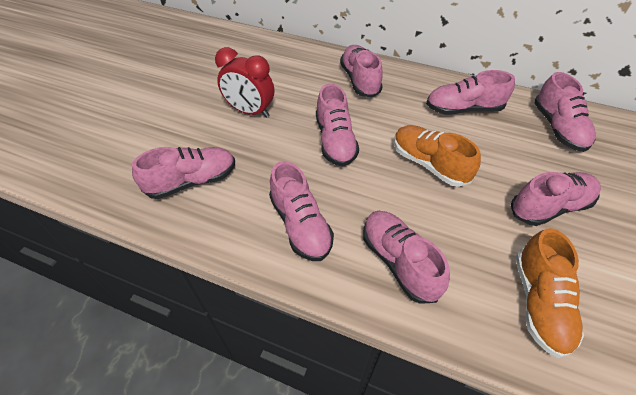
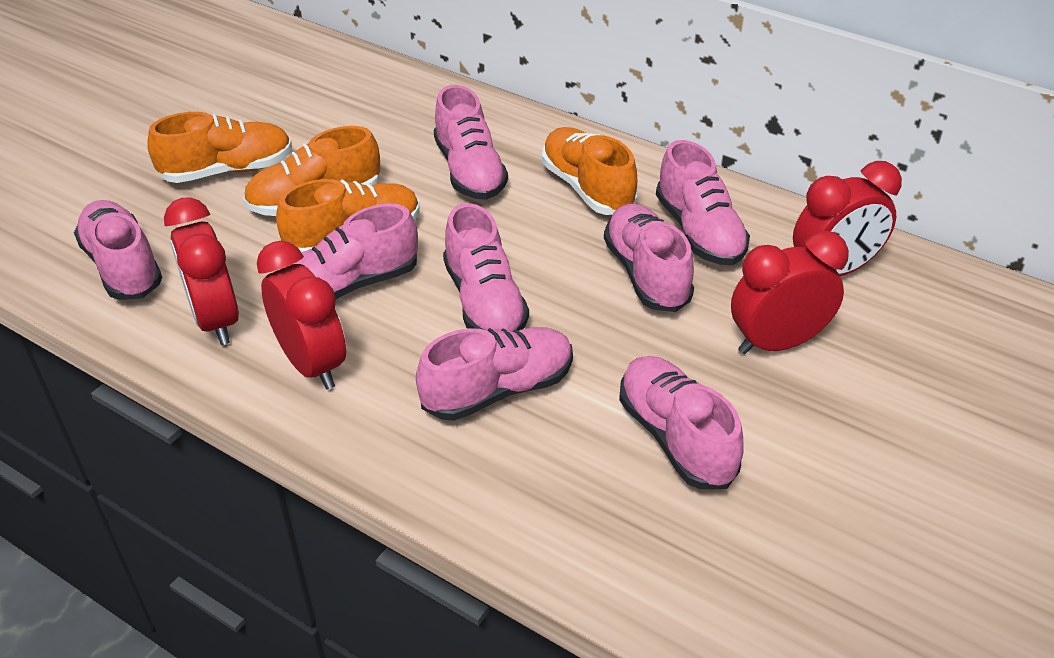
orange shoe: [394,125,481,187] [516,228,584,358] = 2 -> [147,112,292,183] [243,126,380,216] [276,179,419,253] [542,127,637,215] = 4
red clock: [215,47,274,118] = 1 -> [164,197,239,345] [257,241,346,389] [731,231,849,354] [793,161,902,276] = 4

